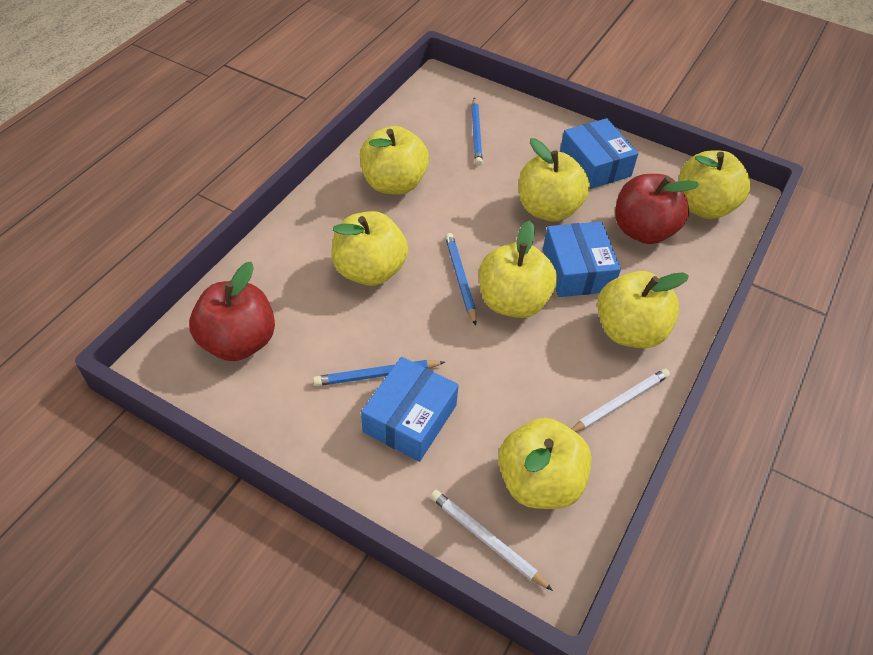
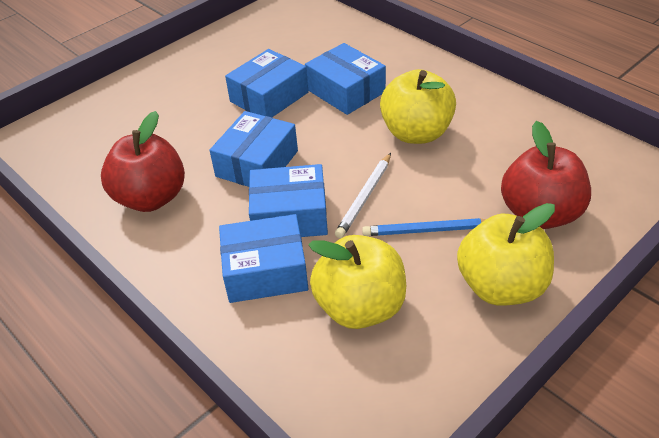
blue box: [361,357,459,462] [543,222,621,297] [560,118,639,189] = 3 -> [209,111,298,187] [219,214,308,303] [225,49,308,117] [249,164,328,237] [305,43,386,115] = 5
blue pencil: [313,360,445,386] [445,233,477,326] [471,97,483,166] = 3 -> [362,218,486,236] = 1
white pencil: [430,490,553,591] [571,369,670,432] = 2 -> [335,153,391,238] = 1
yellow apple: [331,211,408,286] [360,126,429,195] [479,220,557,318] [498,418,592,509] [519,138,590,222] [597,271,689,348] [678,150,751,219] = 7 -> [308,235,406,329] [380,69,456,144] [457,203,555,306] = 3

